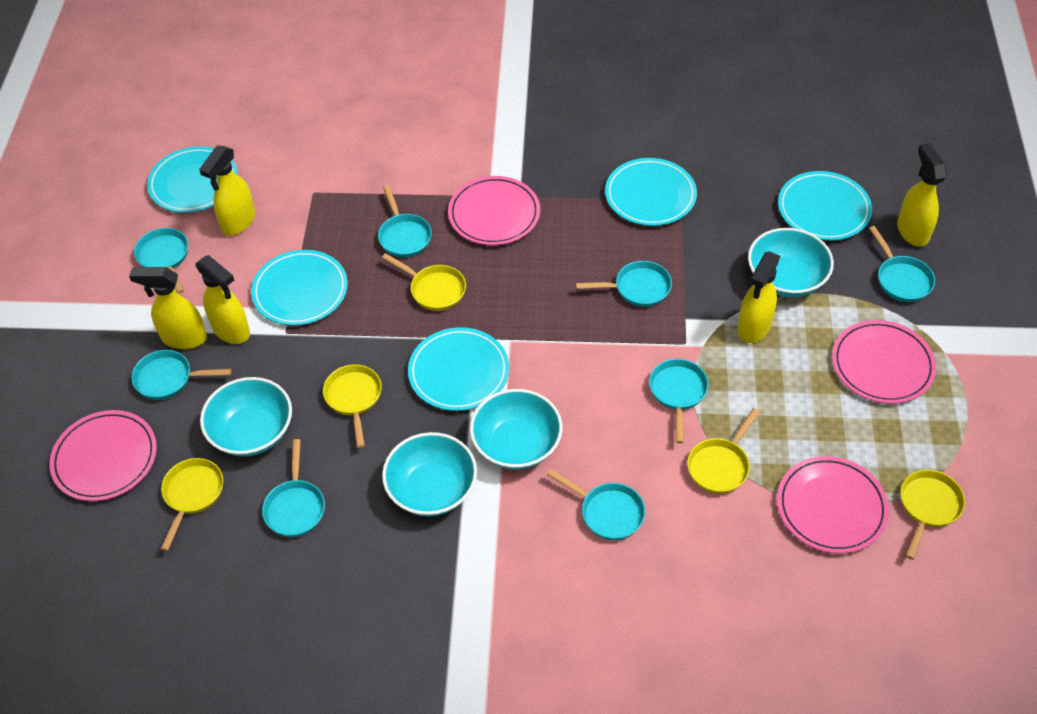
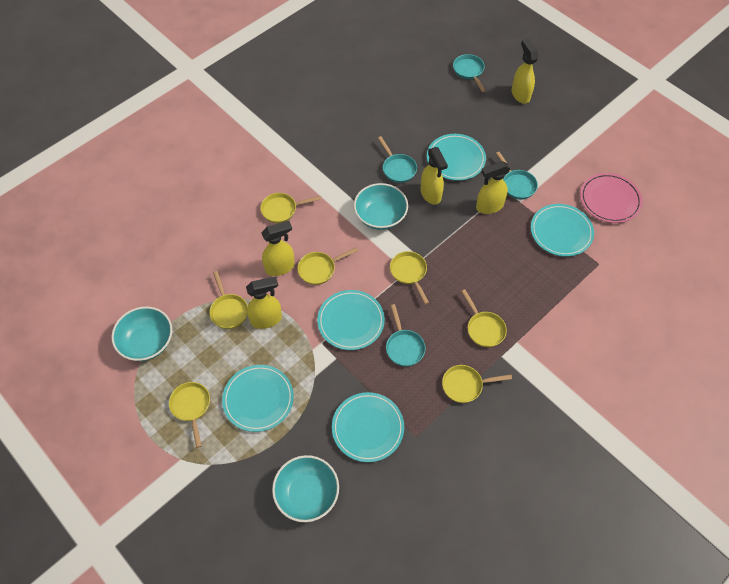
pink plate: [49,410,157,501] [448,176,540,245] [777,456,889,554] [832,320,936,404] = 4 -> [580,173,642,223] = 1
turquoise bowl: [200,377,292,457] [382,432,477,516] [470,389,563,470] [748,228,834,297] = 4 -> [112,307,172,361] [272,455,339,522] [354,183,408,230] = 3
turquoise pan: [131,350,232,400] [134,228,188,294] [262,439,325,537] [378,185,432,258] [546,469,645,540] [576,261,672,307] [649,359,709,444] [869,226,935,302] = 8 -> [378,136,417,183] [386,304,425,366] [453,54,485,92] [496,152,538,200] = 4
yellow pan: [161,458,223,551] [323,364,382,448] [382,253,466,311] [687,408,760,494] [900,470,965,560] = 5 -> [169,382,210,448] [209,271,248,329] [260,193,321,223] [297,247,358,285] [390,251,429,304] [442,365,512,403] [461,289,507,347] = 7

